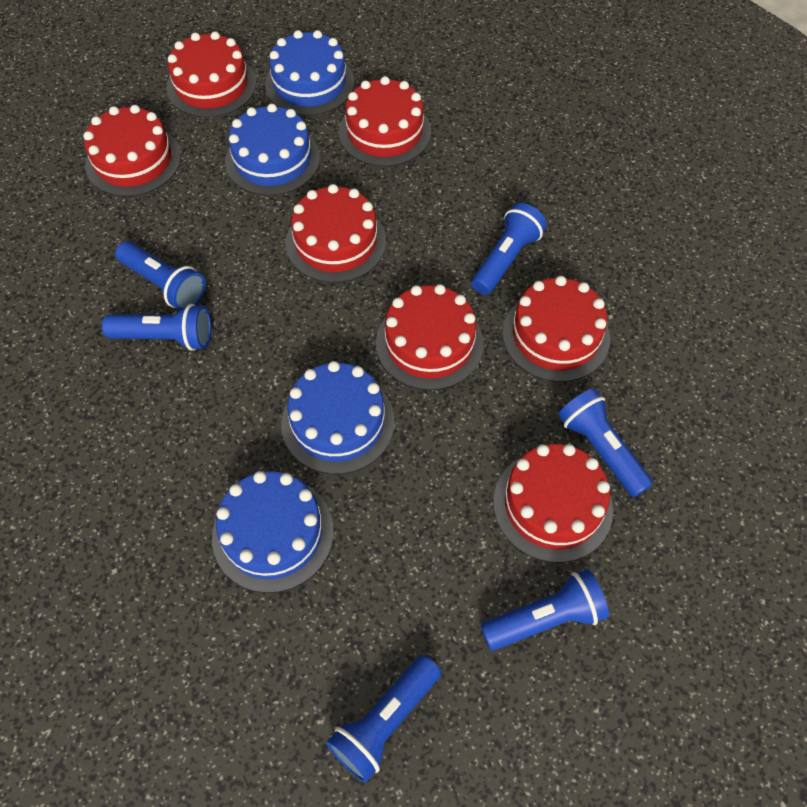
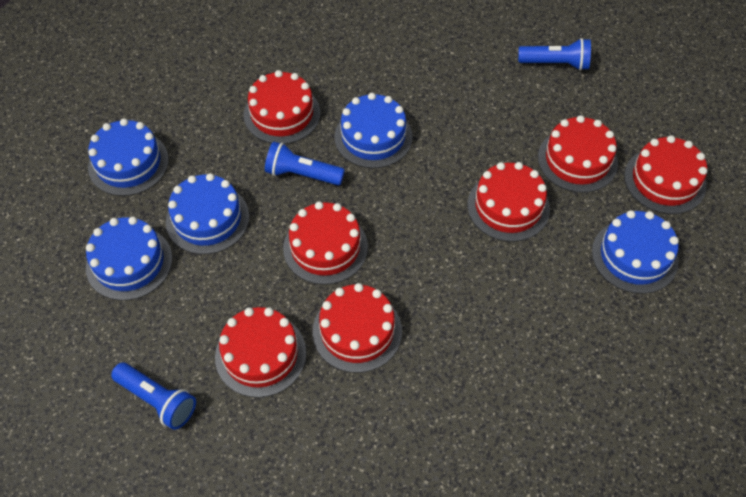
blue cake: [212,471,334,593] [225,104,320,196] [265,30,354,116] [281,361,394,474] = 4 -> [86,217,173,301] [88,118,169,196] [166,173,249,254] [334,93,413,168] [592,210,679,294] = 5
blue flashlight: [102,304,211,351] [115,241,206,310] [326,655,441,783] [471,203,547,295] [480,569,609,650] [558,388,653,497] = 6 -> [111,363,196,430] [265,142,345,185] [518,38,591,71] = 3

